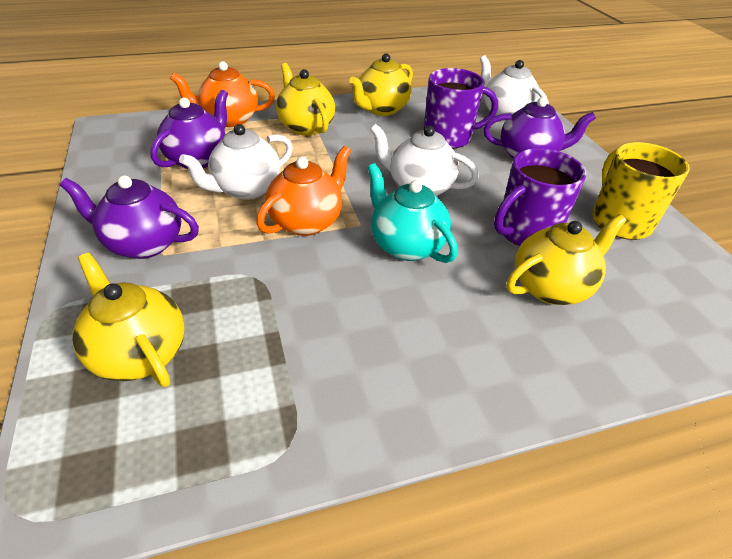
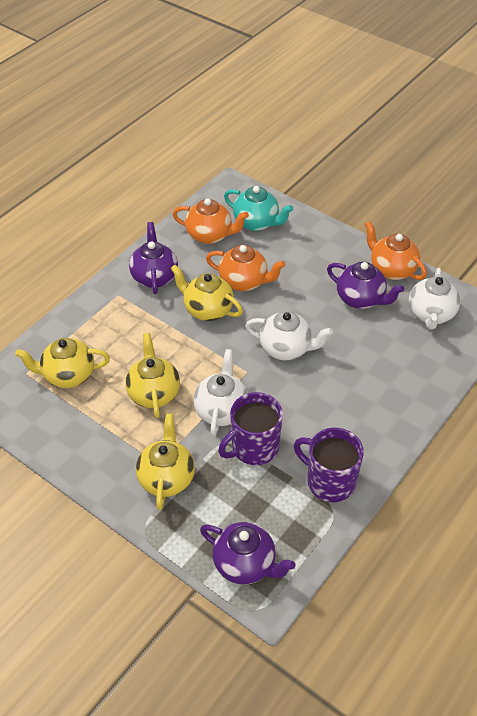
orange teapot: [170,61,275,127] [256,146,351,236] = 2 -> [172,198,249,244] [206,245,285,291] [365,221,427,280] = 3
yellow mug: [592,142,690,240] = 1 -> none = 0

